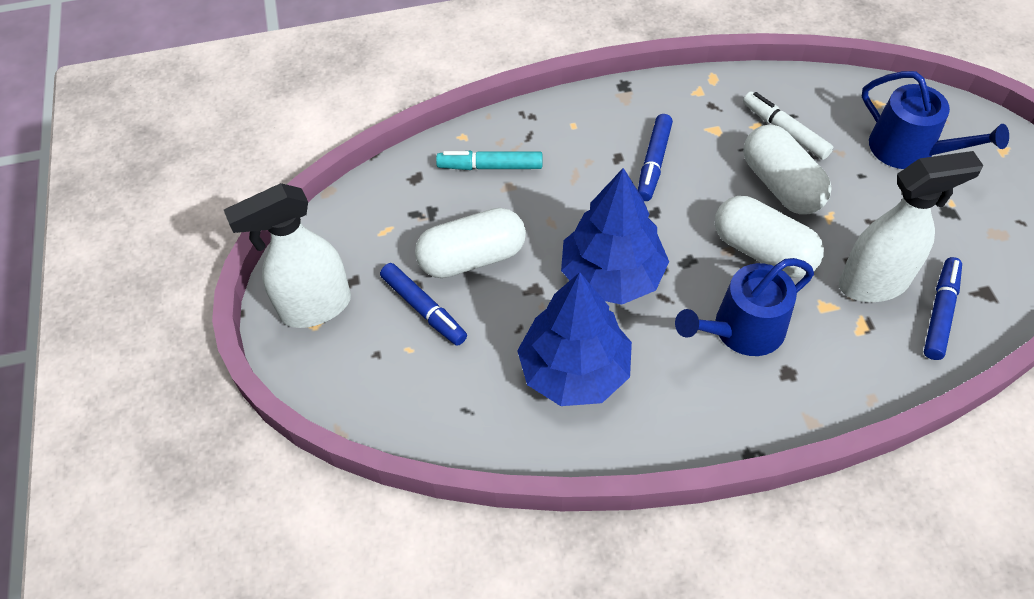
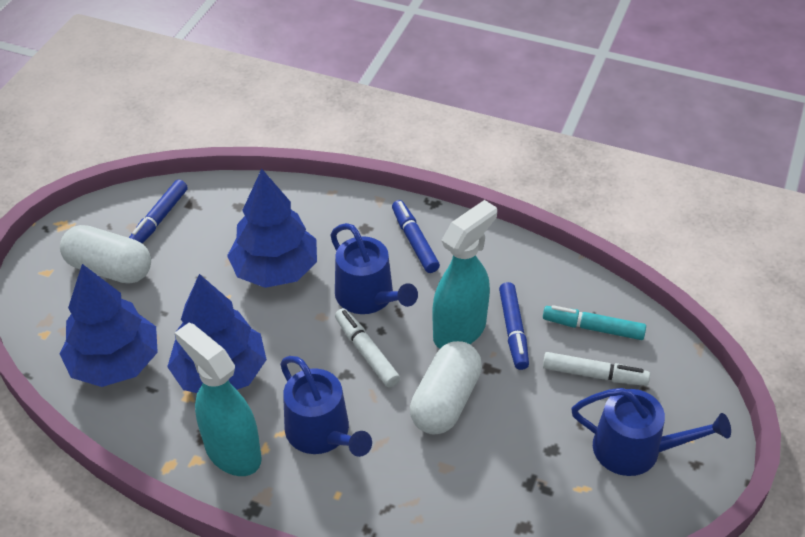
blue tree: [517,272,632,406] [561,168,669,305] = 2 -> [60,264,158,387] [167,274,267,393] [227,169,317,288] = 3
blue watering can: [675,258,814,356] [862,71,1009,169] = 2 -> [280,356,372,457] [331,223,418,314] [571,388,731,476] = 3
turquoise spray bottle: none = 0 -> [175,323,262,476] [432,200,497,348] = 2
white capsule: [415,208,526,278] [715,196,824,278] [743,125,832,215] = 3 -> [60,225,151,284] [410,341,482,435] = 2
white marker: [743,92,833,160] = 1 -> [335,308,400,388] [543,352,650,386] = 2
white spray bottle: [224,183,351,328] [839,151,983,302] = 2 -> none = 0

